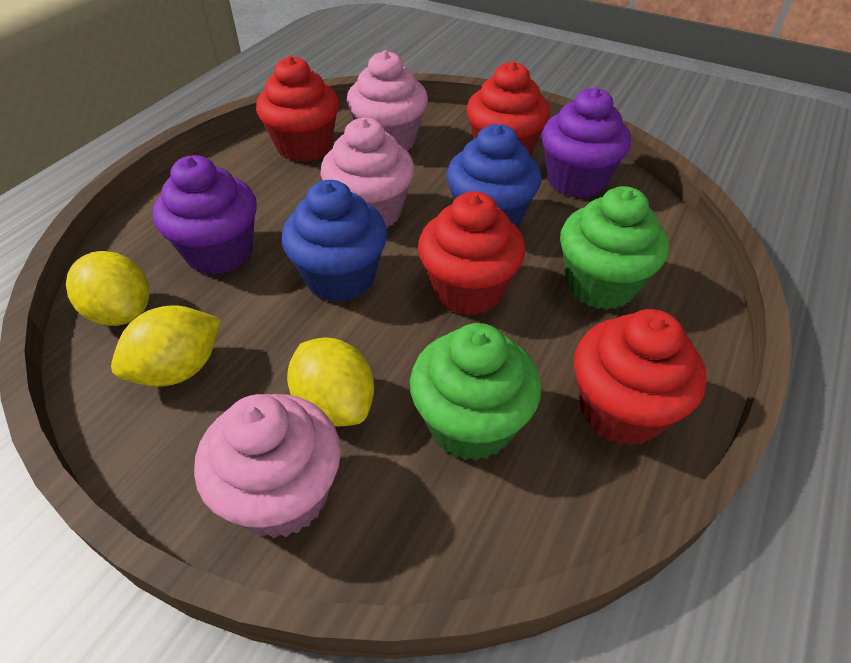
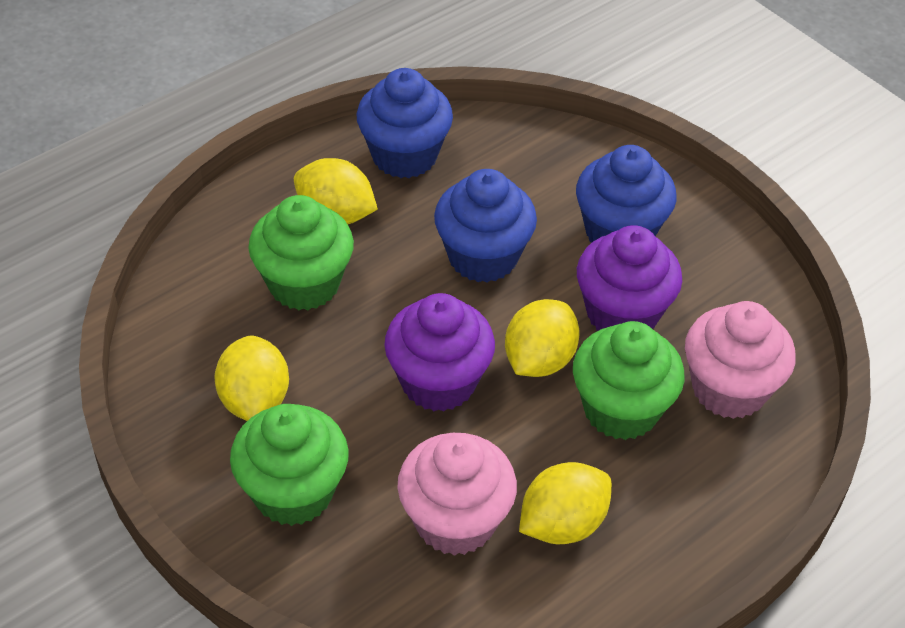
blue cupcake: [282,180,387,302] [447,124,542,228] = 2 -> [356,68,453,178] [434,169,537,283] [576,145,676,243] = 3
green cupcake: [410,323,541,461] [560,186,669,310] = 2 -> [230,404,349,526] [248,195,354,310] [573,321,685,440] = 3
pink cupcake: [194,394,341,538] [321,117,414,228] [347,50,428,151] = 3 -> [397,433,517,556] [685,301,796,419] = 2
red cupcake: [256,56,339,162] [418,191,525,316] [466,61,550,156] [574,309,707,446] = 4 -> none = 0
yellow lemon: [66,251,150,326] [111,305,221,387] [287,337,374,426] = 3 -> [214,336,289,421] [294,158,378,225] [505,299,580,377] [519,462,612,545] = 4

